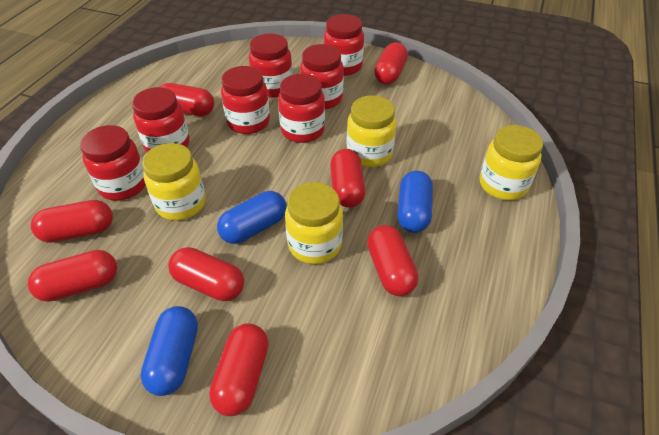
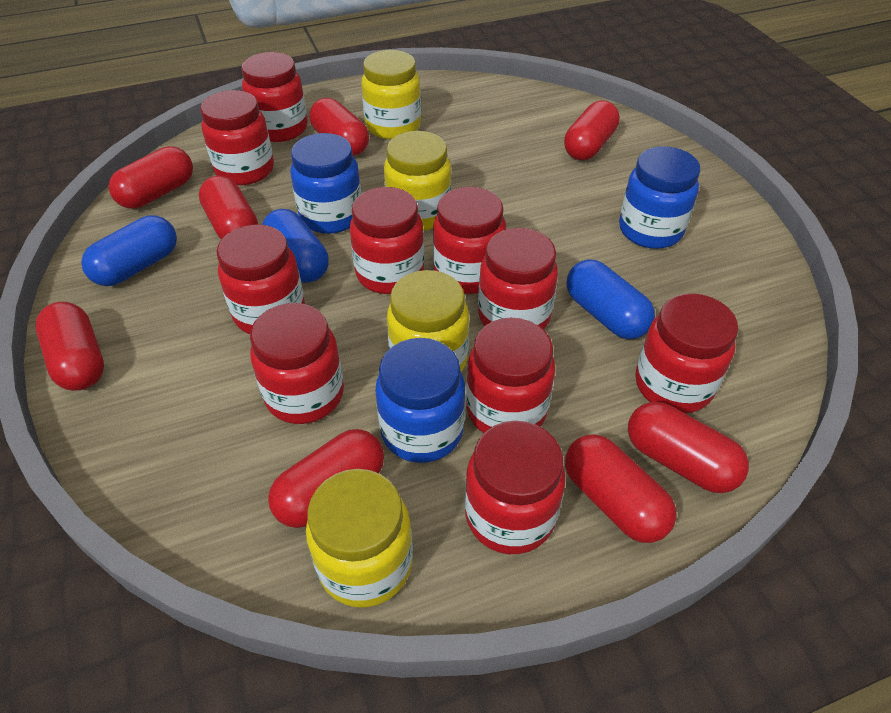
blue jar: none = 0 -> [290,133,361,234] [375,338,465,463] [619,146,700,249] = 3
red jar: [80,125,146,201] [132,87,190,152] [221,66,270,134] [249,33,293,98] [278,74,325,143] [300,44,344,109] [324,14,364,76] = 7 -> [200,90,274,185] [216,225,305,334] [241,52,308,142] [250,303,344,424] [350,187,424,294] [433,187,506,294] [465,421,566,554] [466,318,555,433] [478,228,558,330] [635,293,738,413] = 10

